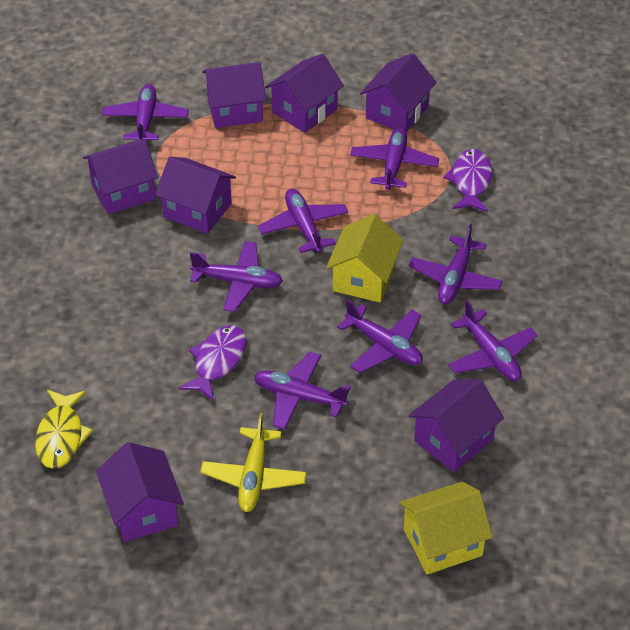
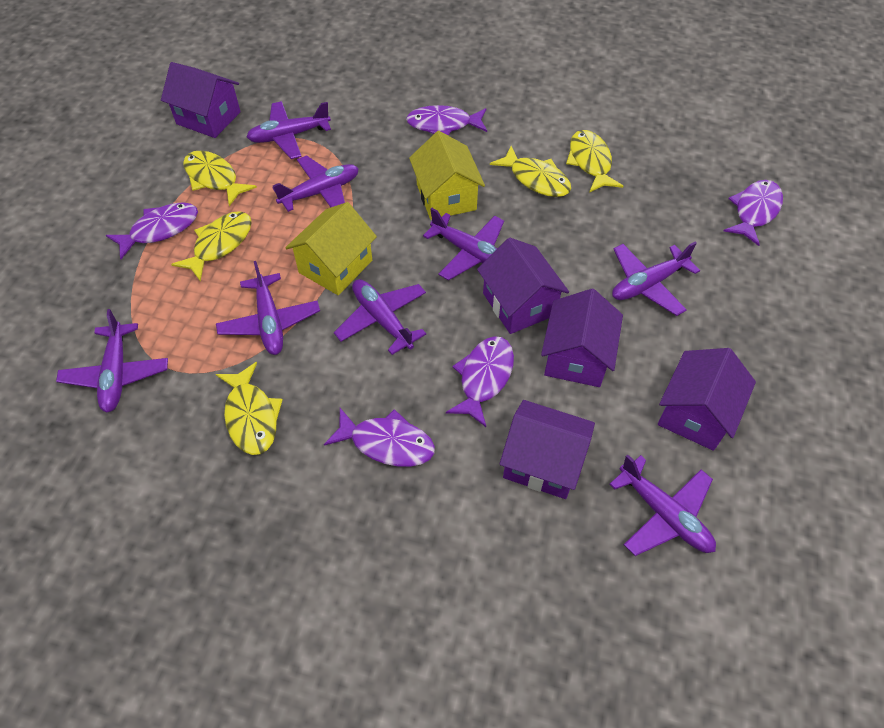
purple fish: [178,325,247,401] [444,149,492,212] = 2 -> [106,202,198,259] [324,408,435,467] [406,105,487,136] [446,336,514,427] [723,180,783,246] = 5
purple house: [83,139,158,214] [96,442,184,542] [155,157,236,234] [202,62,266,128] [265,54,344,133] [360,53,437,132] [409,379,504,472] = 7 -> [161,62,241,138] [477,238,569,334] [499,400,595,499] [541,289,623,387] [658,348,756,451] = 5
yellow fish: [35,390,93,469] = 1 -> [171,211,252,282] [183,150,257,206] [216,362,283,455] [490,146,571,197] [566,130,623,193] = 5
yellow plane: [200,413,307,512] = 1 -> none = 0

